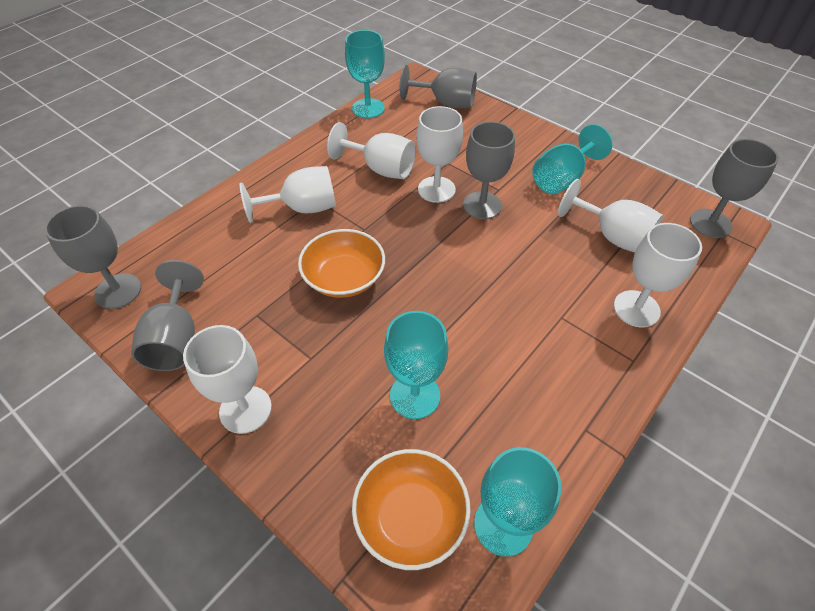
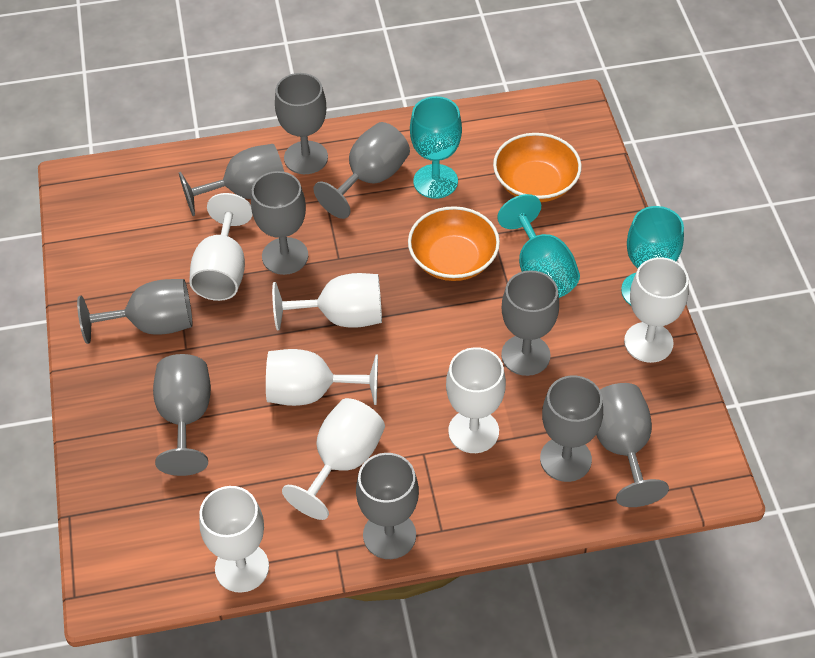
grey goblet: [44,205,141,309] [131,260,204,371] [400,65,477,108] [463,121,515,219] [690,139,779,238] = 5 -> [77,279,192,344] [153,354,211,476] [179,144,284,216] [251,171,308,275] [275,73,328,174] [314,122,410,219] [356,453,419,559] [501,270,559,376] [540,375,603,482] [596,383,669,507] = 10
turquoise goblet: [345,30,385,118] [384,311,449,419] [474,447,562,557] [532,124,612,194] = 4 -> [410,96,462,199] [497,194,580,298] [621,206,684,305] = 3
white goblet: [183,325,272,434] [240,166,336,223] [327,122,416,179] [416,106,463,203] [558,179,663,253] [614,223,702,328] = 6 -> [189,193,253,301] [199,486,269,593] [266,349,378,406] [272,273,382,330] [282,398,385,520] [446,347,506,453] [624,257,689,363] = 7

